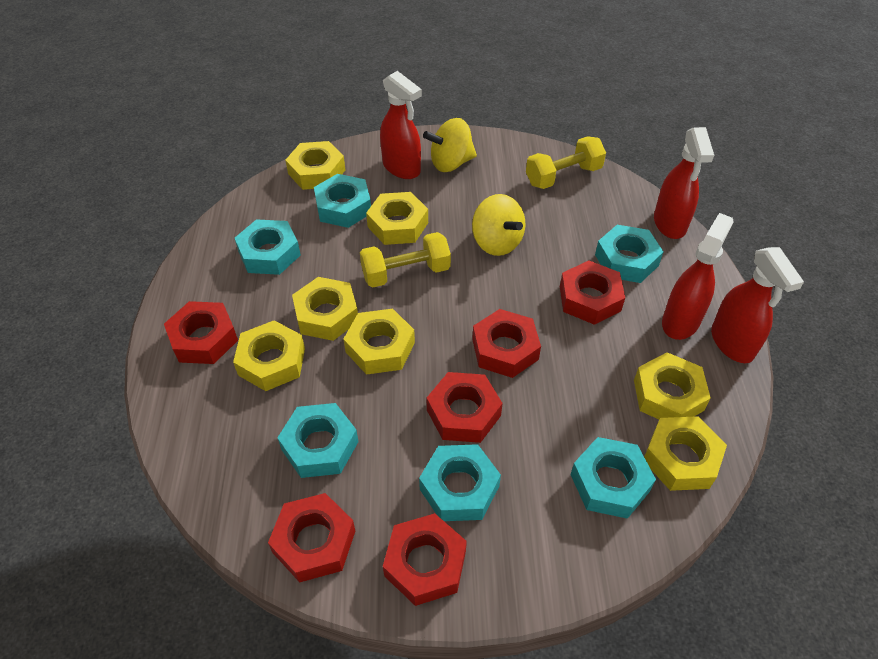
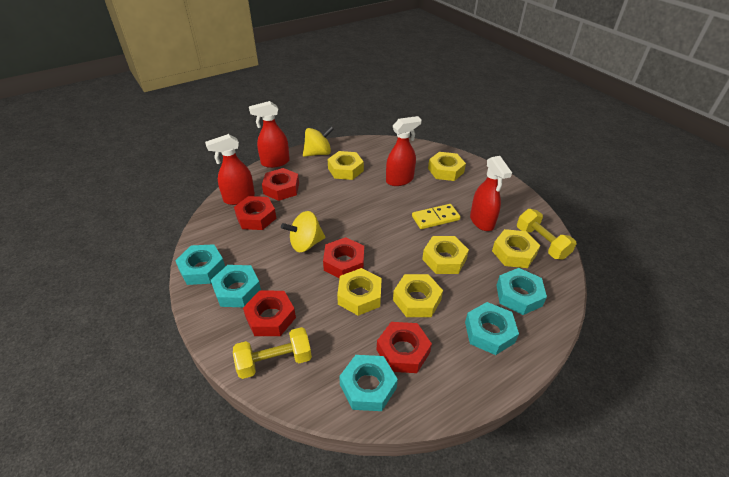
red nut: [164,301,238,364] [268,493,355,582] [383,513,467,606] [427,372,503,443] [472,309,541,378] [560,261,625,325] = 6 -> [234,196,276,230] [243,291,296,336] [262,168,299,201] [323,237,364,278] [377,322,432,373] = 5
turquoise nut: [235,219,301,275] [277,403,358,478] [314,174,371,228] [419,444,501,521] [571,437,656,519] [595,225,663,283] = 6 -> [175,244,225,285] [211,265,261,307] [339,355,398,411] [465,302,519,355] [497,268,547,315] = 5
yellow domino: none = 0 -> [412,204,460,229] = 1
yellow nut: [233,320,305,391] [285,141,345,190] [292,277,358,341] [343,309,415,375] [366,192,428,245] [634,352,711,419] [644,416,727,491] = 7 -> [328,151,364,180] [337,268,382,316] [393,274,443,317] [422,236,469,274] [428,152,466,181] [492,229,540,268] = 6

